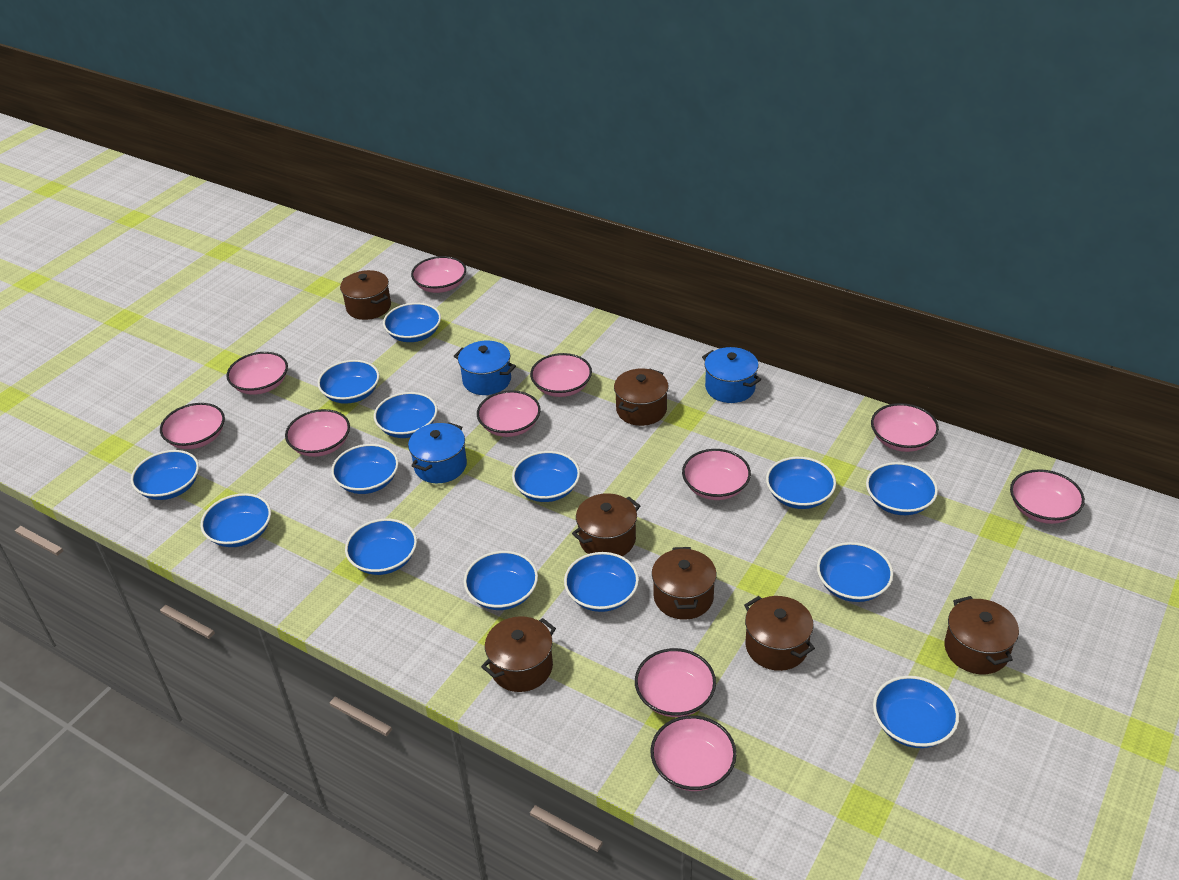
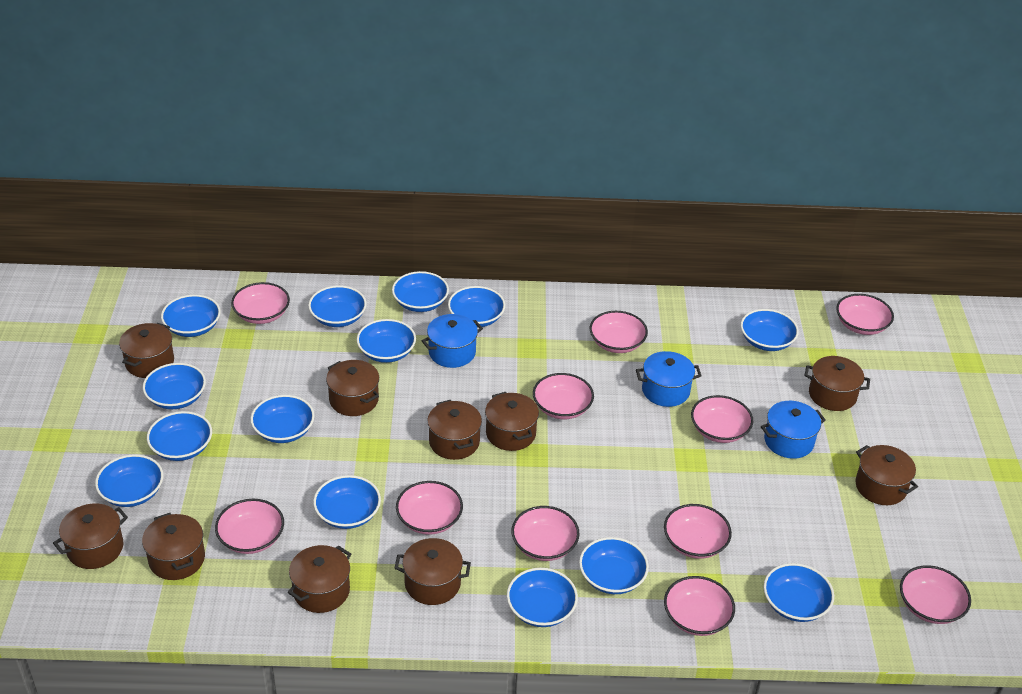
brown pot: [340,270,391,320] [481,616,556,692] [572,493,640,556] [614,368,669,426] [652,547,717,620] [744,596,815,671] [944,596,1019,674] = 7 -> [53,504,128,569] [119,323,174,378] [142,513,205,580] [288,545,351,613] [326,360,379,416] [394,538,471,605] [427,400,482,460] [485,392,539,451] [805,356,870,411] [855,445,918,505] = 10

